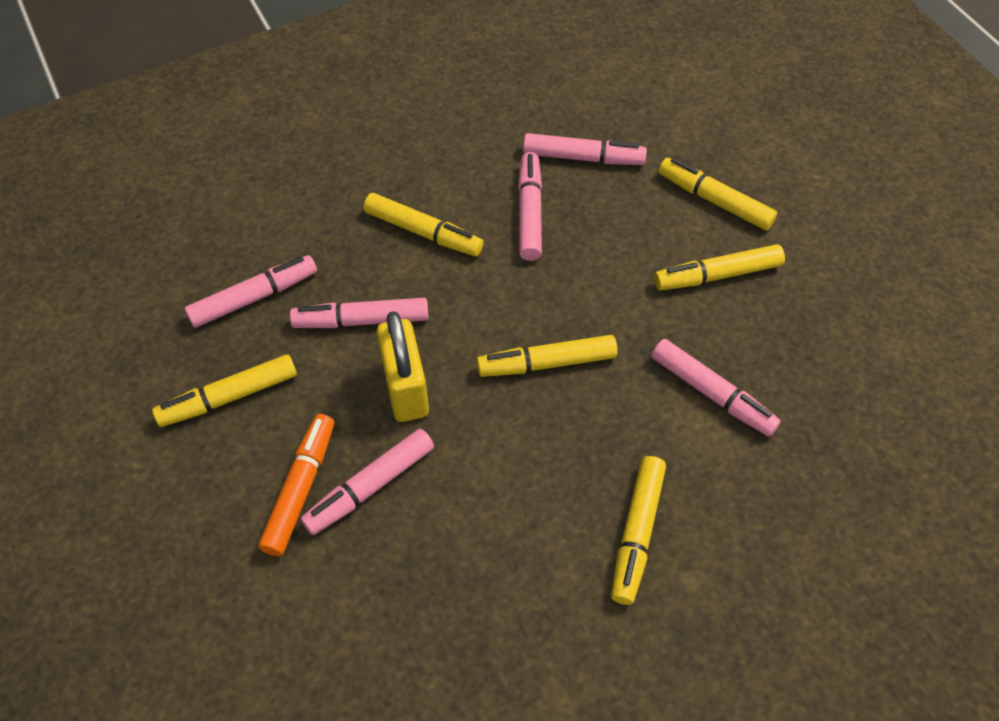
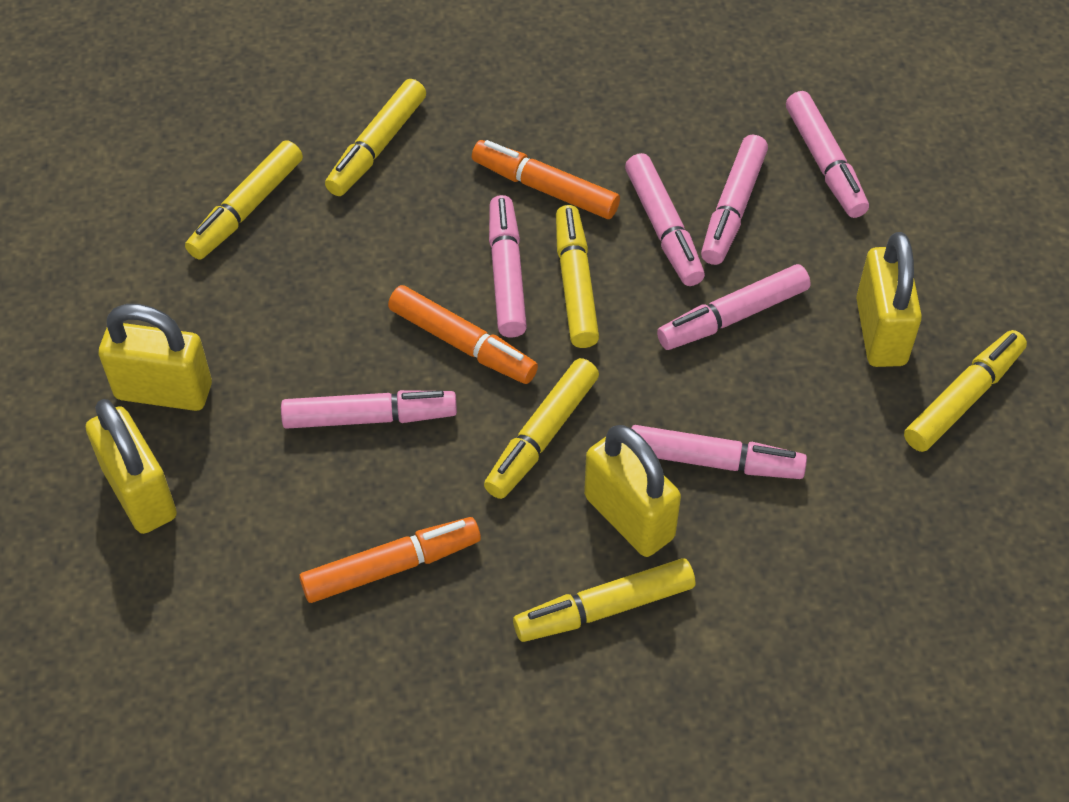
orange marker: [258,414,334,556] = 1 -> [299,517,481,603] [388,285,538,384] [472,140,620,219] = 3
pink marker: [185,255,317,328] [290,298,429,328] [300,429,434,535] [518,152,542,261] [523,133,647,165] [652,339,781,437] = 6 -> [281,390,457,429] [489,195,527,338] [625,153,705,286] [632,425,807,479] [657,264,811,350] [701,135,768,265] [786,91,869,218] = 7
yellow padlock: [376,311,429,422] = 1 -> [86,399,177,534] [99,304,212,411] [584,425,681,557] [856,232,922,367] = 4

